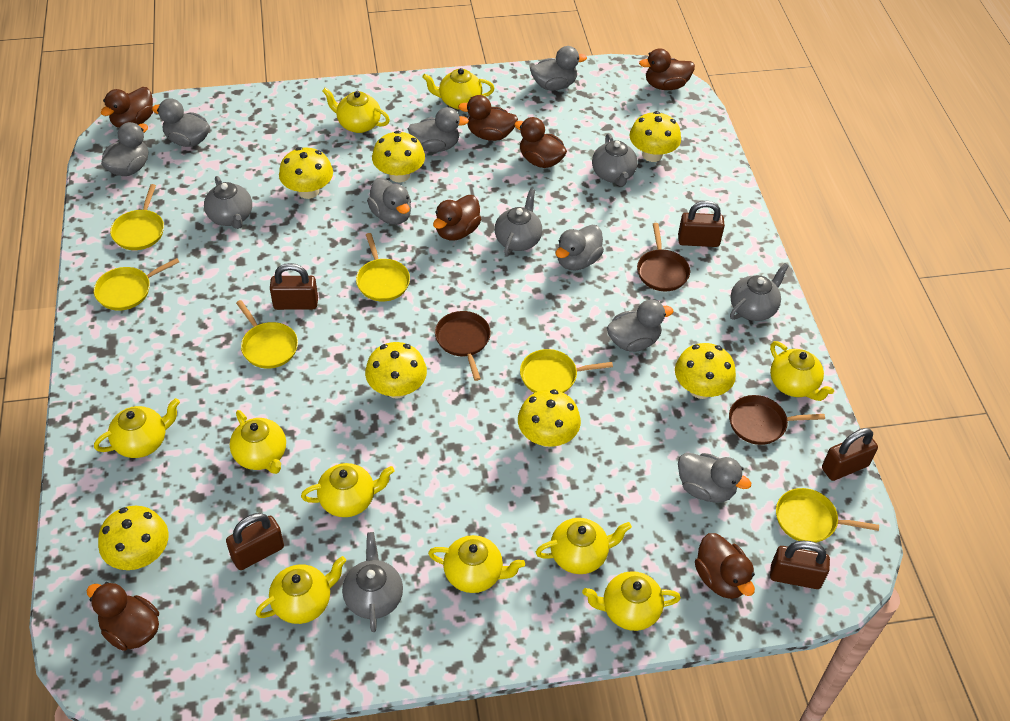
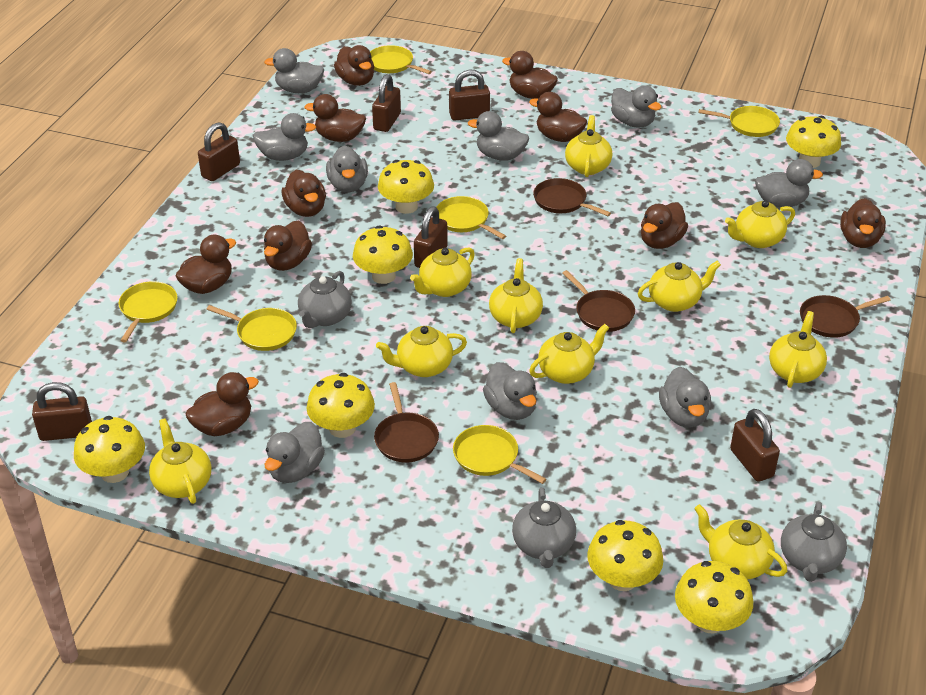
brown duck: [86,582,159,651] [101,87,153,128] [433,195,481,241] [458,95,518,141] [514,117,567,168] [639,48,695,90] [695,533,755,599] = 7 -> [176,235,236,294] [186,372,259,436] [264,220,312,271] [282,170,326,217] [304,94,366,142] [334,45,374,86] [502,51,558,99] [529,92,587,142] [641,202,688,249] [840,198,886,248] = 10
brown padlock: [226,513,284,570] [270,263,318,310] [678,201,725,247] [770,540,830,589] [822,428,878,481] = 5 -> [32,382,92,441] [198,122,240,181] [372,74,401,132] [414,206,448,268] [449,69,490,120] [730,409,780,482] = 6
brown pan: [435,311,491,381] [637,223,690,291] [729,395,825,445] = 3 -> [374,382,439,463] [533,178,611,216] [562,270,635,332] [800,295,890,338] = 4
grey duck: [101,122,148,176] [152,98,210,147] [367,178,411,225] [408,107,469,152] [530,46,587,90] [556,225,604,270] [607,299,673,352] [678,453,751,503] = 8 -> [253,113,316,161] [264,48,324,93] [264,422,325,483] [326,145,368,192] [468,111,529,161] [483,362,537,420] [611,85,661,127] [659,367,711,428] [755,159,823,208] = 9
grey teapot: [204,176,252,229] [342,532,403,632] [495,189,542,256] [592,134,638,186] [730,263,789,321] = 5 -> [298,271,352,328] [512,487,576,568] [781,502,847,582] = 3

